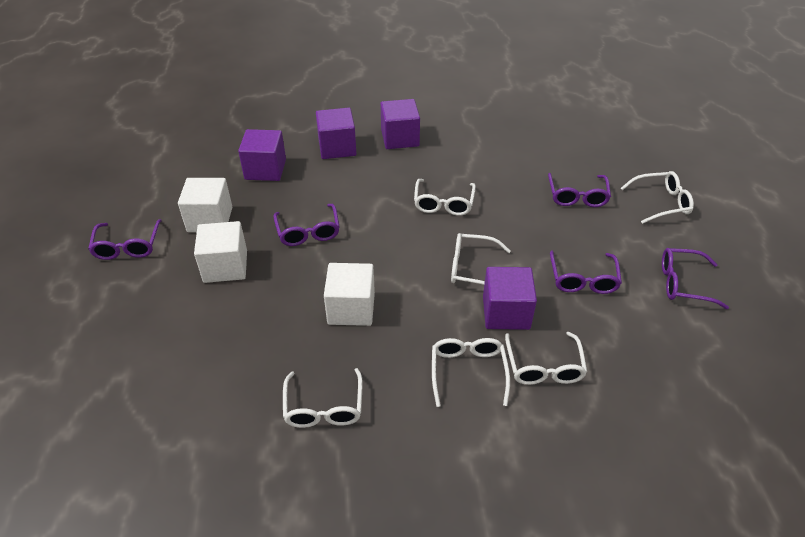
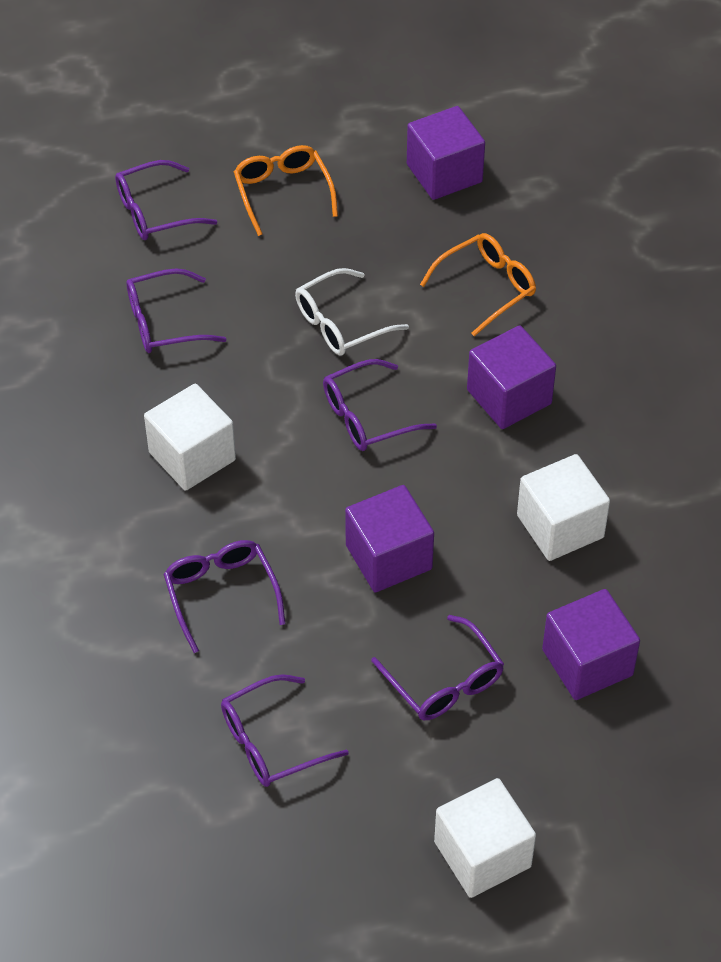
orange glasses: none = 0 -> [234,145,338,236] [420,233,536,336] = 2
purple glasses: [88,219,162,260] [274,204,340,246] [548,173,611,207] [550,250,622,294] [662,248,729,309] = 5 -> [115,160,217,240] [126,268,226,353] [164,540,286,653] [221,674,349,787] [323,359,437,451] [371,615,504,720] = 6
white glasses: [283,368,362,428] [414,179,476,216] [432,338,510,407] [451,233,511,285] [505,332,587,385] [621,171,694,224] = 6 -> [295,268,409,356] = 1

